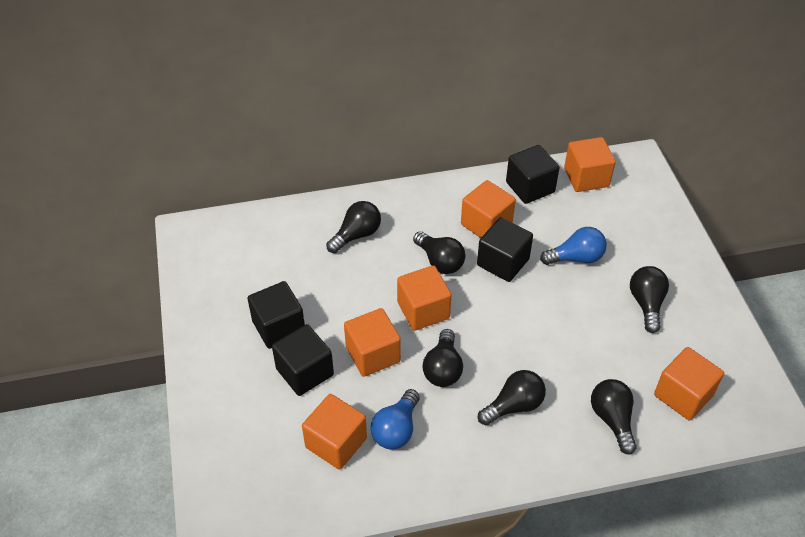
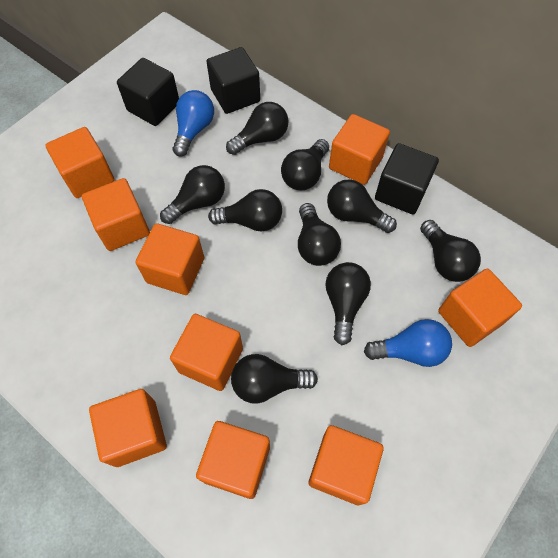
black cube: [247,281,305,349] [272,324,334,396] [477,217,533,282] [506,145,559,204] = 4 -> [117,58,179,126] [206,47,260,114] [375,143,439,214] = 3
black light bulb: [326,201,381,253] [413,231,465,274] [423,329,463,387] [478,370,546,426] [591,379,637,455] [630,266,669,333] = 6 -> [160,165,225,224] [208,189,282,232] [226,102,288,155] [231,354,318,404] [281,139,329,190] [298,203,341,266] [325,262,371,345] [327,179,397,233] [420,220,481,282] = 9
orange cube: [302,394,367,470] [344,308,401,377] [397,265,451,331] [461,180,516,238] [564,137,616,192] [654,347,724,420] = 6 -> [45,127,114,198] [82,178,150,251] [89,389,167,467] [135,223,204,295] [170,314,243,391] [196,421,270,499] [309,425,384,505] [329,114,390,185] [438,269,522,347] = 9

